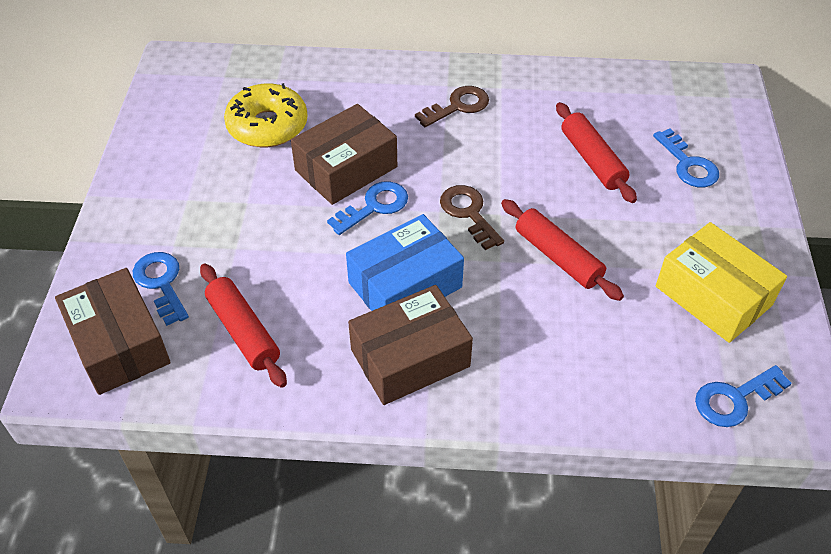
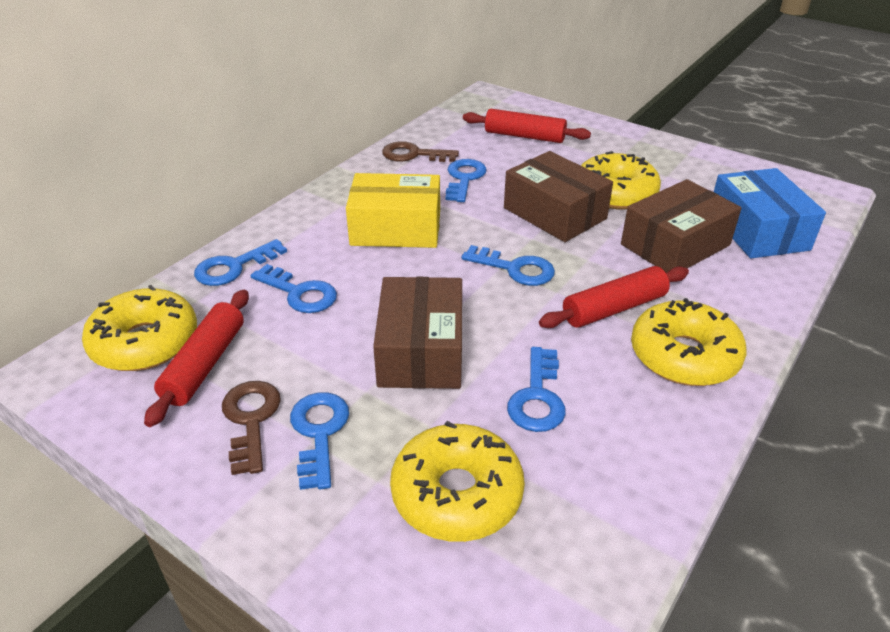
blue key: [133,252,189,326] [327,181,408,235] [653,128,719,187] [695,365,792,427] = 4 -> [194,239,287,286] [251,264,337,313] [290,392,349,490] [446,159,487,202] [462,245,555,286] [507,347,566,432] = 6
yellow donut: [224,83,307,147] = 1 -> [82,285,197,371] [390,421,525,542] [581,151,661,210] [631,298,747,386] = 4

